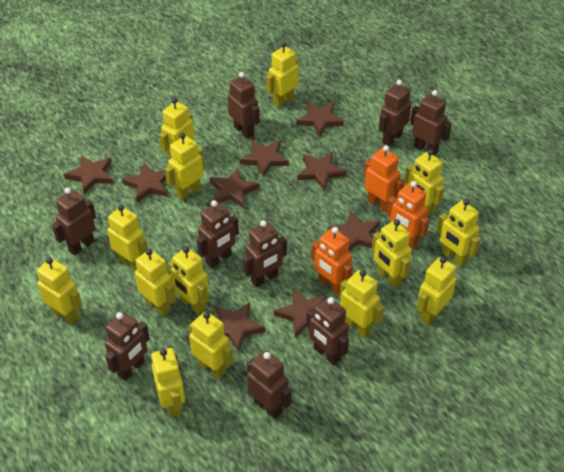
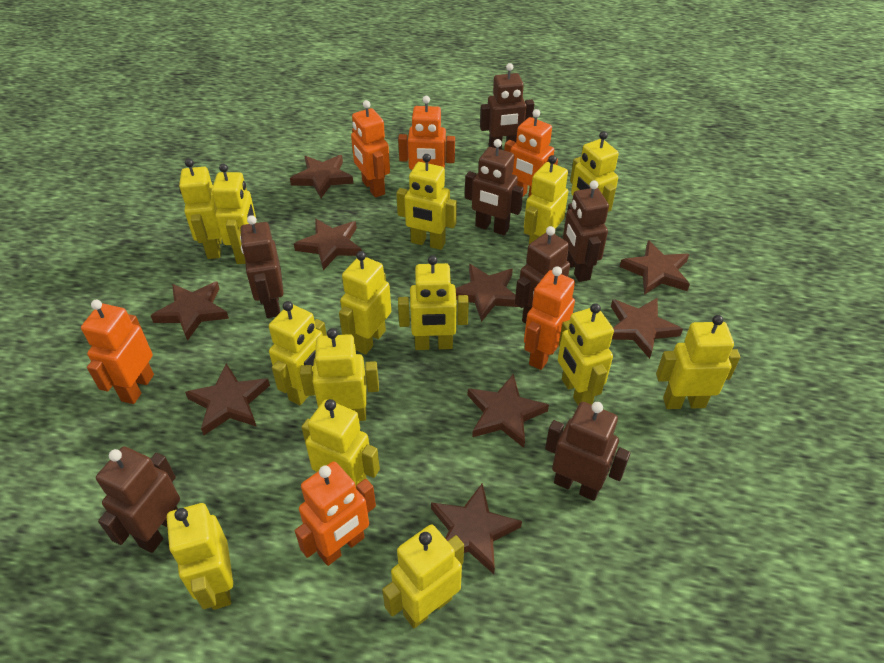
brown robot: [52,188,96,256] [105,312,150,381] [197,200,239,268] [228,72,260,139] [243,220,287,287] [247,350,292,419] [306,297,349,365] [379,80,411,146] [410,90,452,155] = 9 -> [96,446,180,553] [240,215,284,318] [465,139,524,235] [480,63,534,150] [515,226,570,324] [545,402,631,501] [563,180,609,282] = 7
orange robot: [311,227,353,295] [364,145,404,213] [386,181,430,248] = 3 -> [81,300,154,404] [295,462,376,566] [351,100,390,198] [398,96,455,170] [504,109,558,198] [524,266,575,370] = 6

